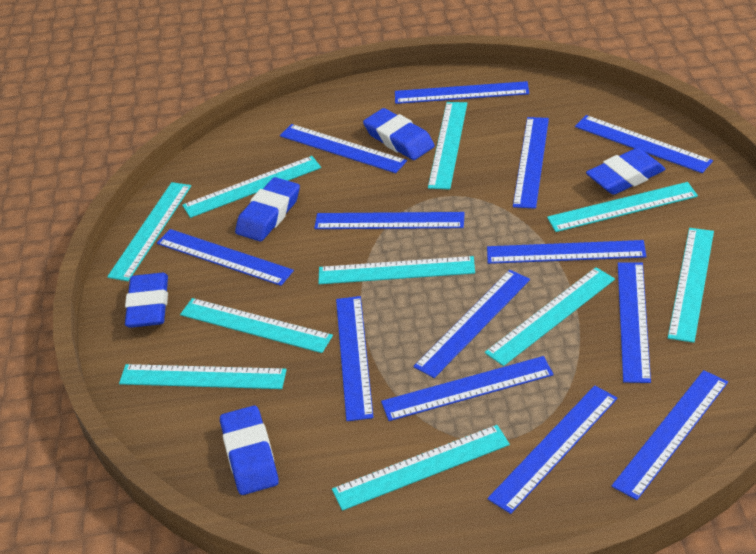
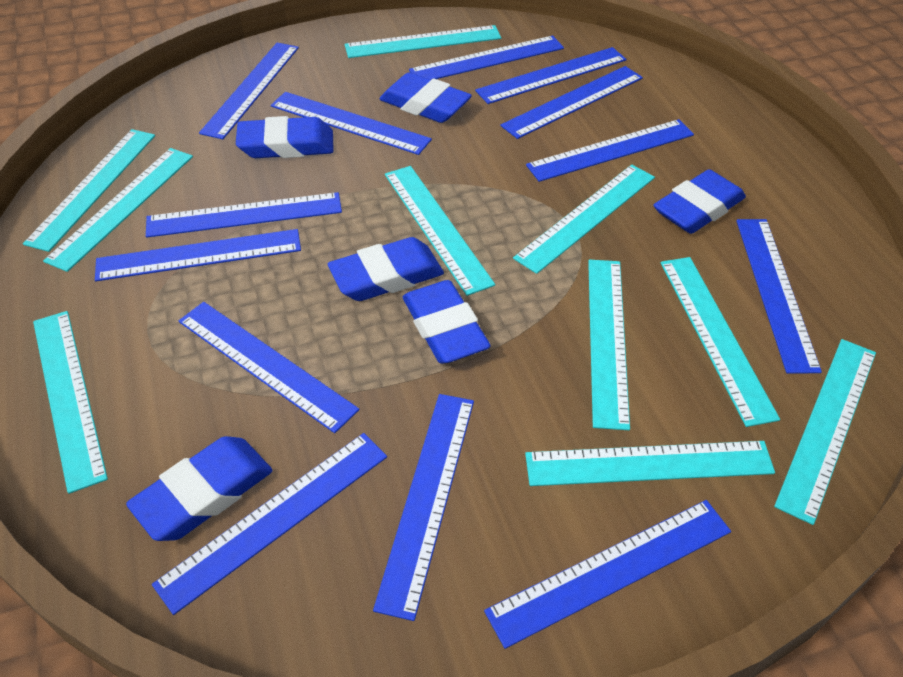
blue eraser: [125,273,168,328] [220,405,279,495] [235,177,300,241] [363,108,435,160] [586,148,665,195] = 5 -> [126,436,272,541] [236,116,334,158] [328,237,444,301] [379,72,472,123] [403,280,490,364] [653,170,746,234] = 6

